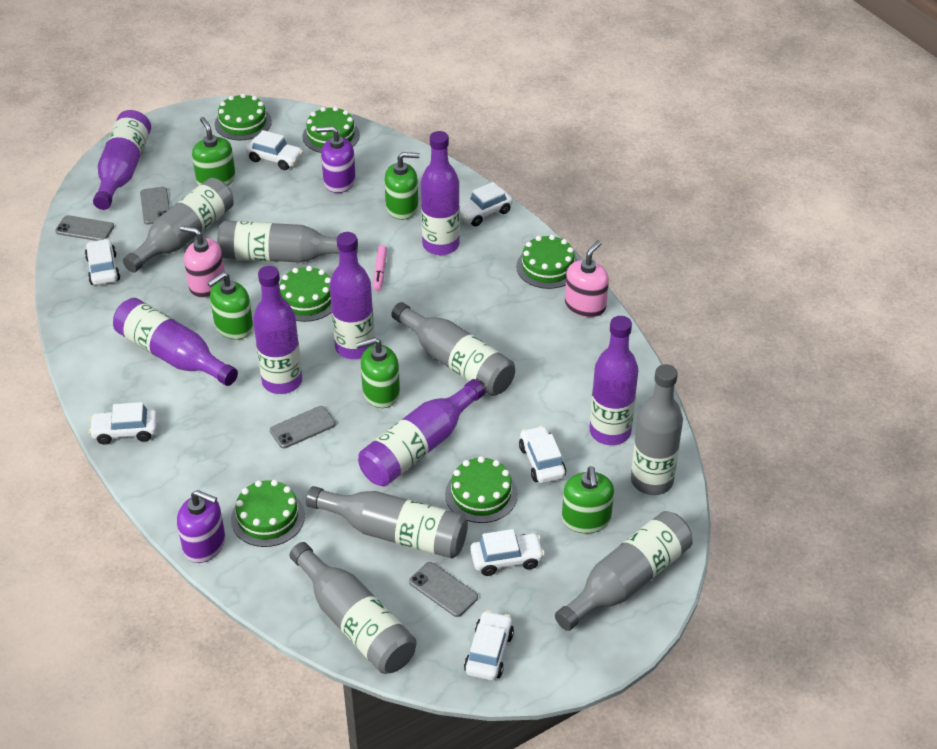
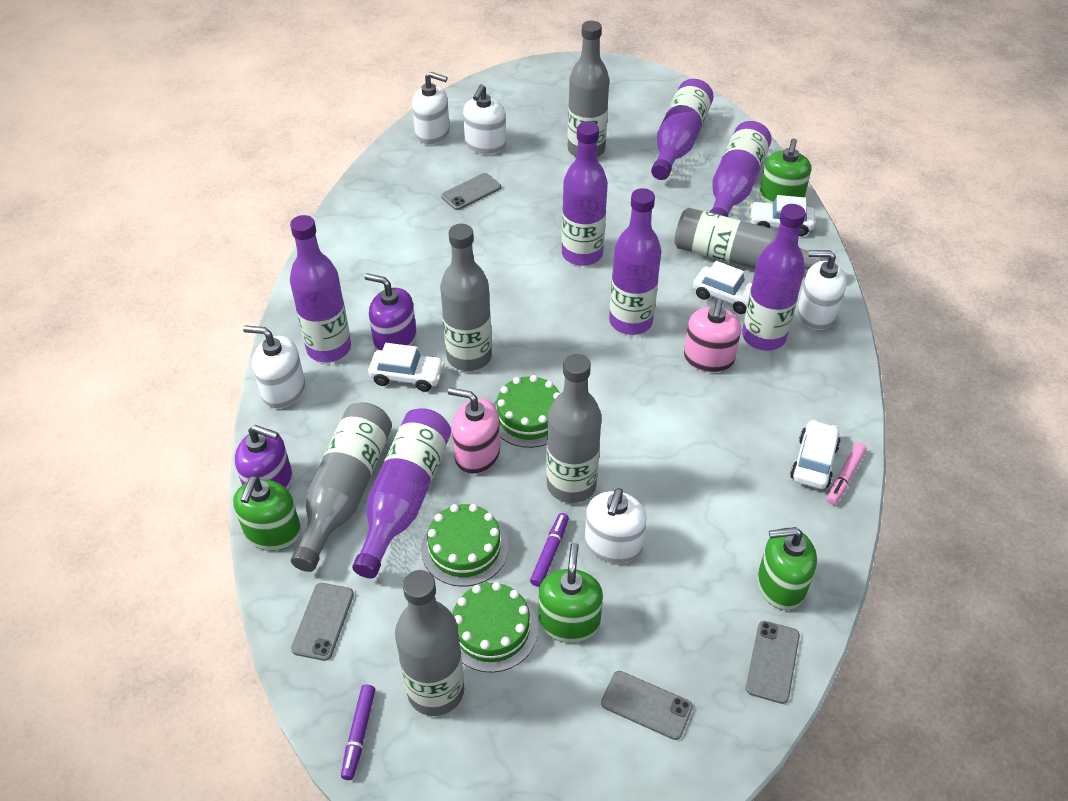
green cake: [215,93,272,140] [231,480,305,547] [279,266,332,322] [302,106,360,153] [445,456,518,523] [516,235,577,289] = 6 -> [421,504,508,586] [451,582,538,672] [493,375,560,448] = 3
green soap dispenser: [192,117,236,186] [207,272,253,340] [356,337,400,408] [384,152,420,220] [562,466,614,533] = 5 -> [233,476,301,551] [539,543,603,643] [757,527,817,610] [759,138,811,203] = 4
grey bottle: [123,178,234,273] [217,221,358,263] [290,542,417,674] [306,486,468,558] [391,302,515,396] [555,511,693,631] [631,364,683,495] = 7 -> [291,402,392,572] [395,570,464,716] [440,224,492,371] [546,354,602,503] [568,21,609,157] [674,208,829,270] = 6
purple marker: none = 0 -> [341,684,375,780] [530,513,569,587] = 2
white car: [85,239,120,285] [89,402,158,445] [246,130,303,170] [459,182,513,226] [464,610,514,681] [470,529,545,576] [519,425,566,483] = 7 -> [368,343,445,392] [693,261,752,314] [750,195,815,236] [790,420,841,489] = 4
white soap dispenser: none = 0 -> [243,325,305,409] [412,72,450,145] [463,84,506,154] [585,488,647,564] [797,250,846,330] = 5

